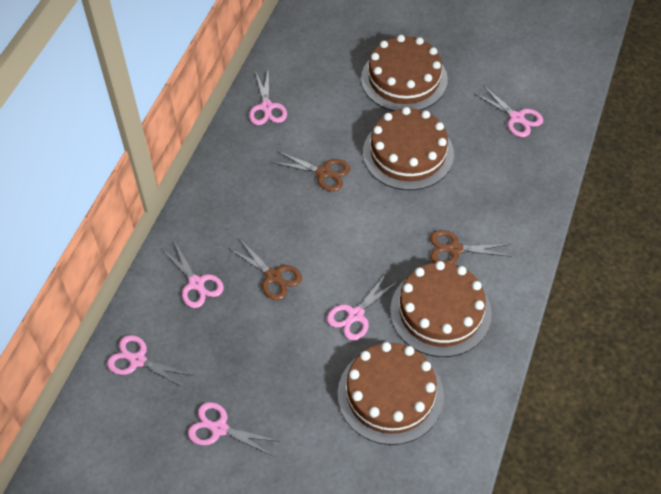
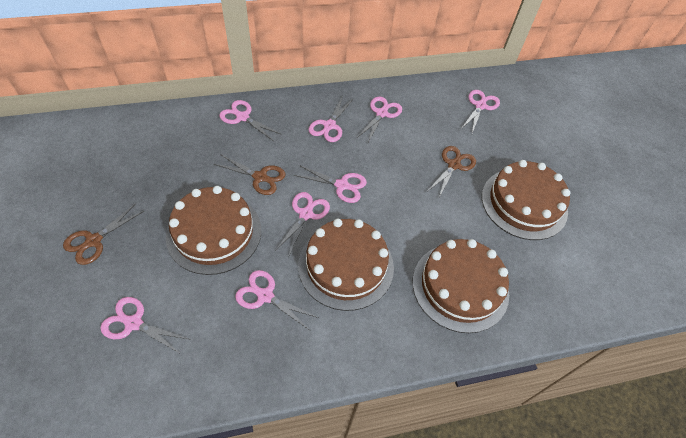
pink scissors: [107,335,194,389] [161,241,224,308] [188,402,278,456] [249,71,287,125] [327,273,398,341] [474,85,543,137] = 6 -> [100,297,191,354] [219,100,282,141] [235,270,319,330] [275,192,330,257] [294,165,367,203] [309,97,354,142] [357,97,402,142] [461,90,500,133] = 8

